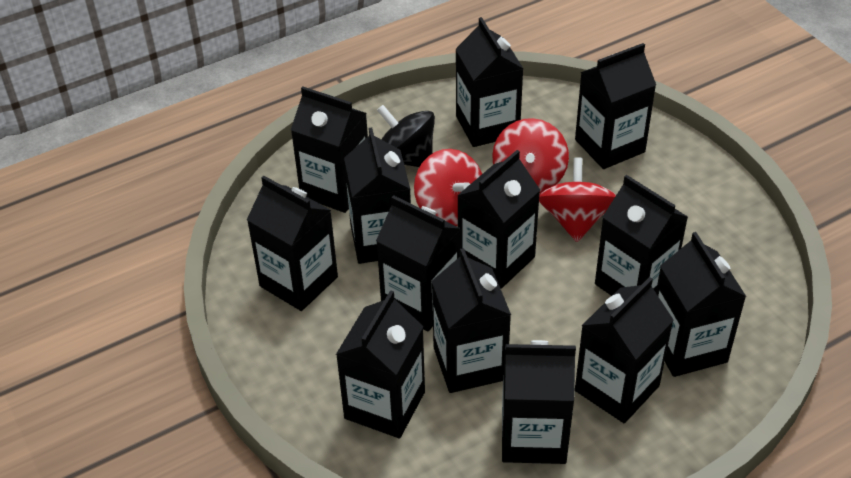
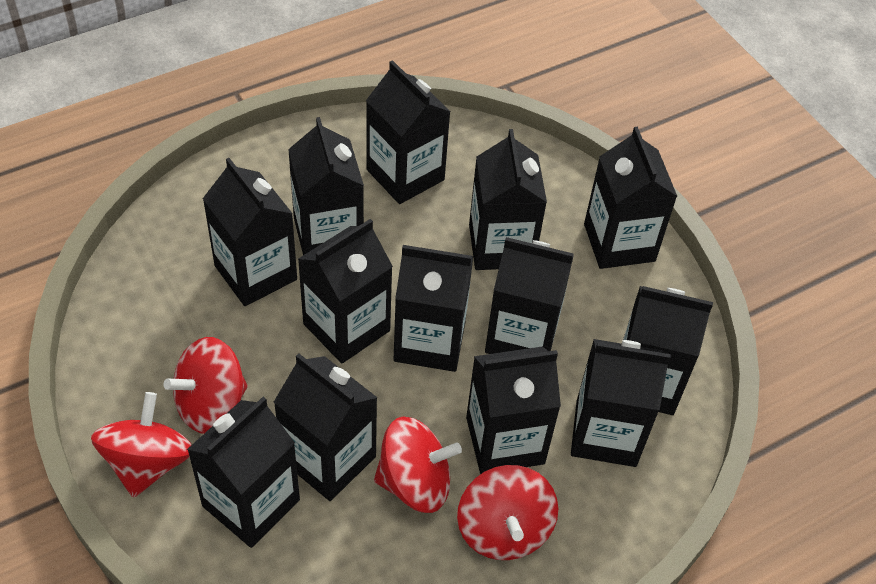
black spinning top: [377,105,435,167] = 1 -> none = 0
red spinning top: [414,149,482,226] [492,118,569,193] [539,158,616,242] = 3 -> [91,392,191,498] [164,337,248,434] [374,417,462,513] [457,465,558,560] = 4

